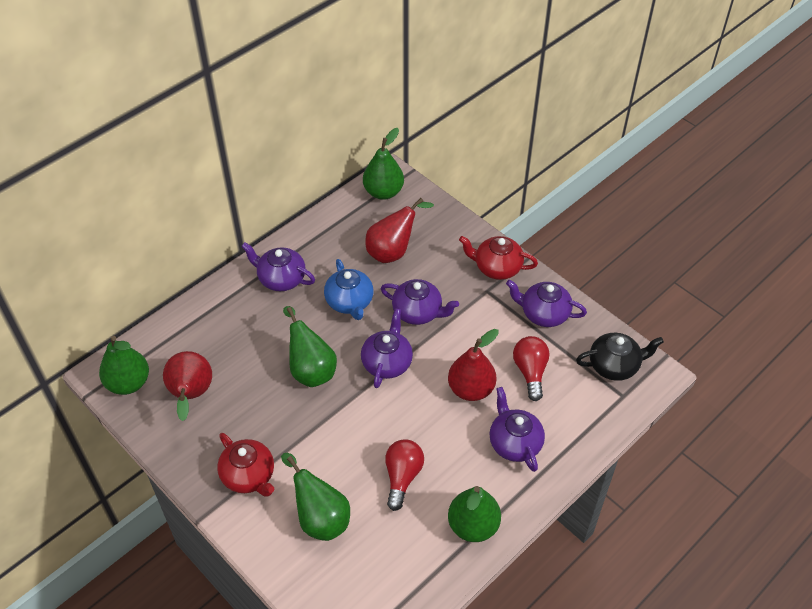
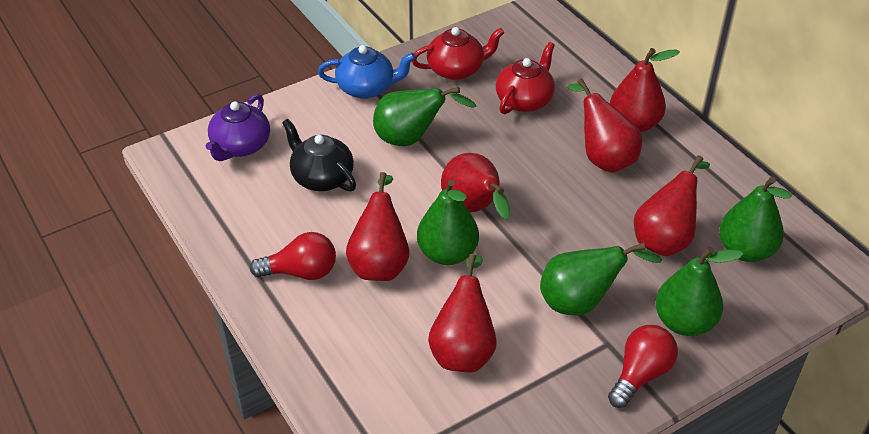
purple teapot: [241,242,315,291] [361,308,413,388] [381,279,459,325] [489,387,545,472] [506,280,587,327] = 5 -> [206,94,270,161] = 1
red pear: [163,351,212,421] [365,198,434,263] [448,329,499,401] = 3 -> [346,172,409,281] [428,254,497,373] [441,153,510,219] [567,79,642,173] [610,48,680,132] [634,155,710,256] = 6

